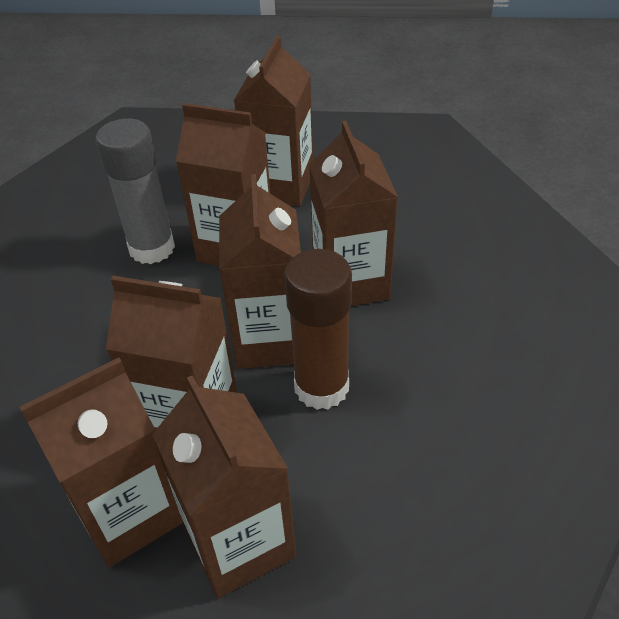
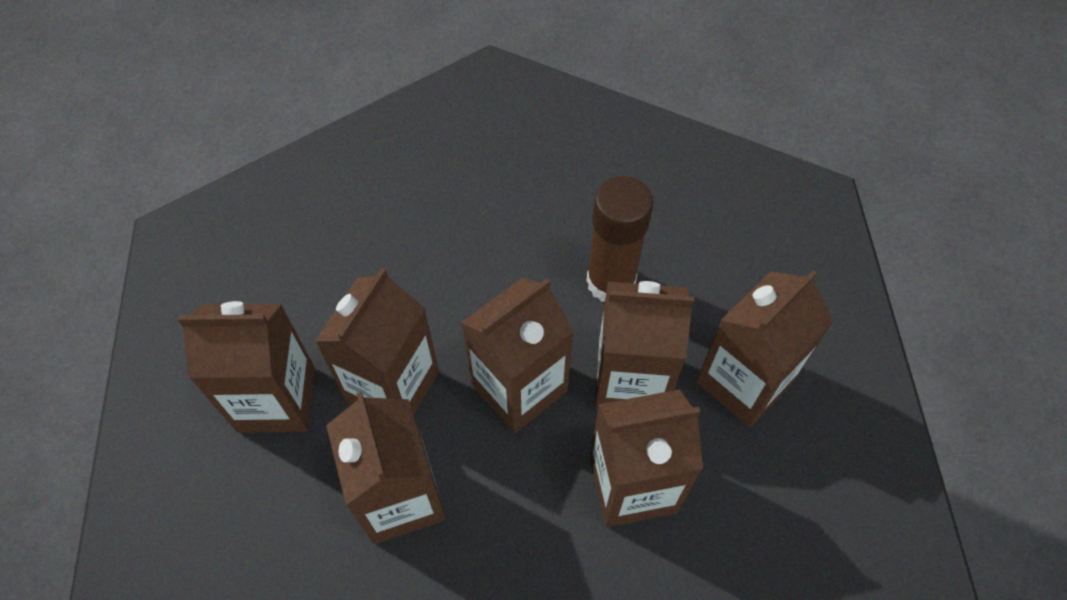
grey glue stick: [96,119,175,264] = 1 -> none = 0

